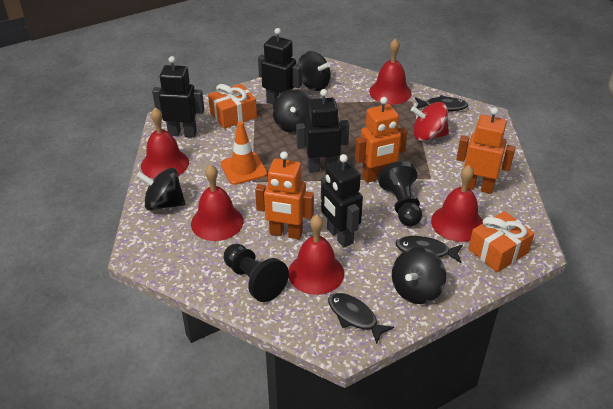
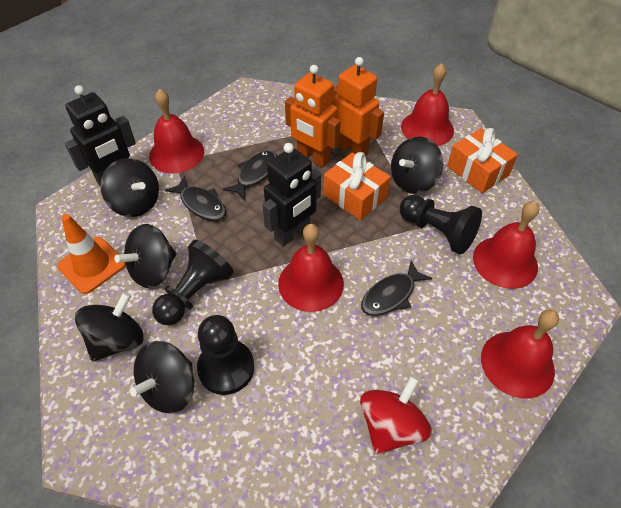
black pawn: [224,244,289,302] [378,161,422,227] = 2 -> [152,240,234,326] [197,315,254,395] [400,195,482,255] = 3
black robot: [152,56,204,137] [258,28,302,104] [296,89,349,173] [321,154,363,248] = 4 -> [65,85,136,187] [262,143,321,246] = 2
black spinning top: [136,168,186,211] [272,89,312,133] [298,51,331,91] [392,247,446,304] = 4 -> [75,292,143,362] [100,158,159,217] [115,224,176,288] [130,341,194,413] [391,137,443,194] = 5
orange robot: [255,151,314,239] [355,97,408,183] [457,107,516,194] = 3 -> [285,65,341,167] [332,57,384,156] = 2

